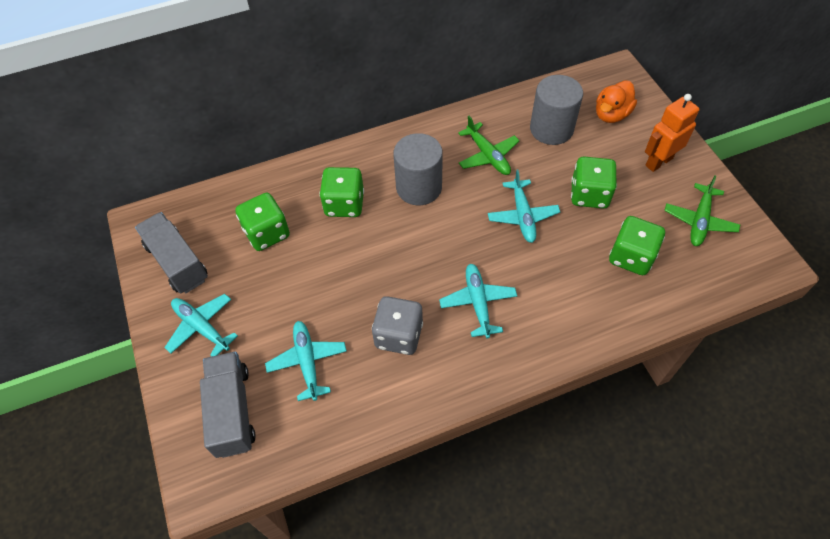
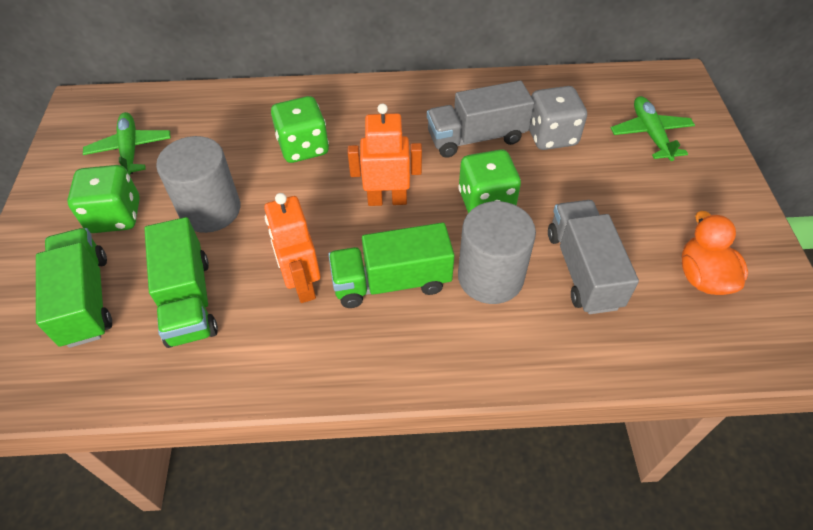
green dice: [235,193,290,251] [319,167,364,217] [571,157,617,209] [609,216,665,275] = 4 -> [67,165,140,233] [271,96,329,163] [458,149,521,213] = 3
green truck: none = 0 -> [36,228,112,348] [144,217,218,348] [328,222,454,308] = 3
orange robot: [645,94,699,172] = 1 -> [264,193,321,303] [348,103,422,206] = 2
turquoise plane: [164,294,238,356] [265,321,347,401] [439,264,517,338] [488,169,560,243] = 4 -> none = 0

